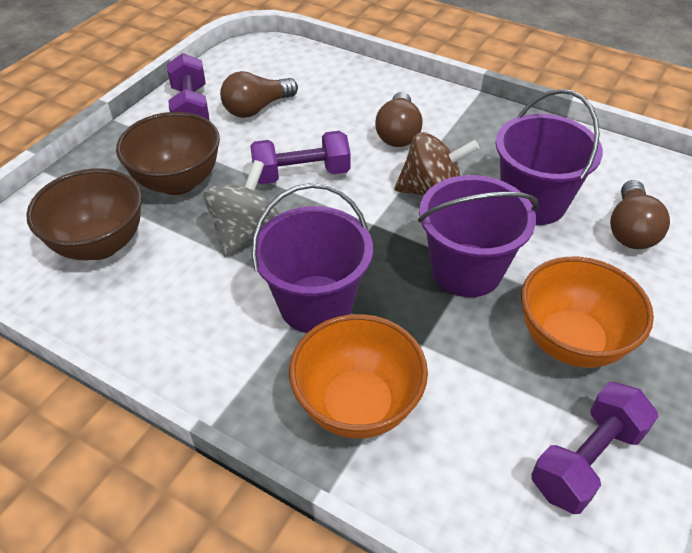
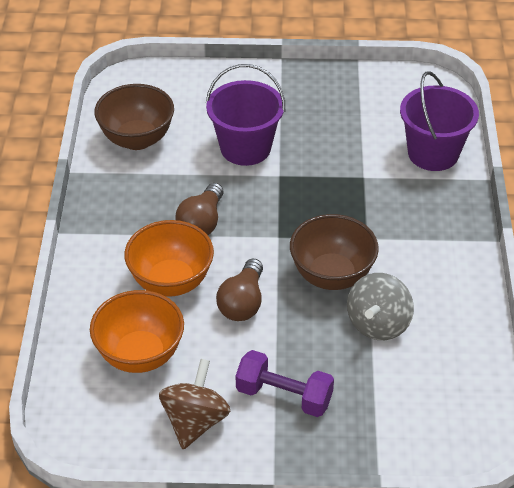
brown light bulb: [220,71,298,118] [375,92,423,147] [610,180,670,249] = 3 -> [175,183,224,235] [216,259,263,321] = 2
purple bucket: [251,183,373,333] [418,175,539,297] [496,89,603,225] = 3 -> [206,64,285,166] [400,71,479,171] = 2
purple dumbbell: [167,53,210,121] [250,131,351,184] [531,382,659,514] = 3 -> [236,350,334,417] = 1

